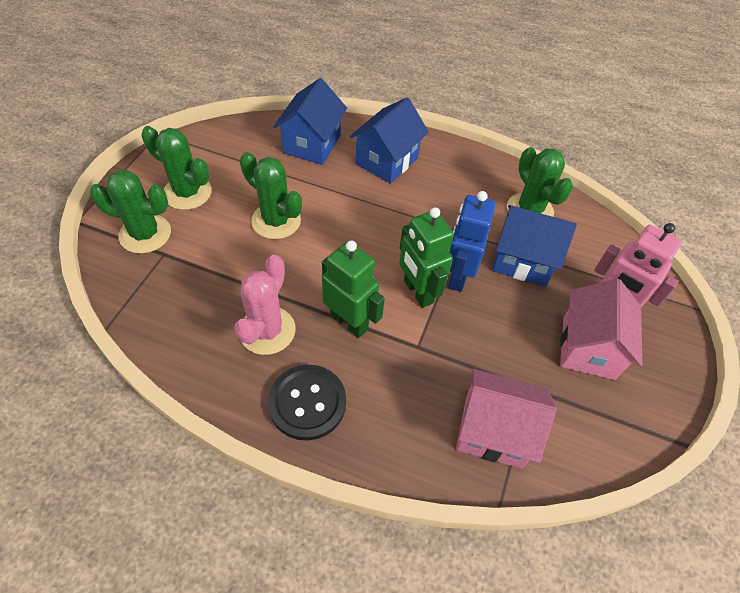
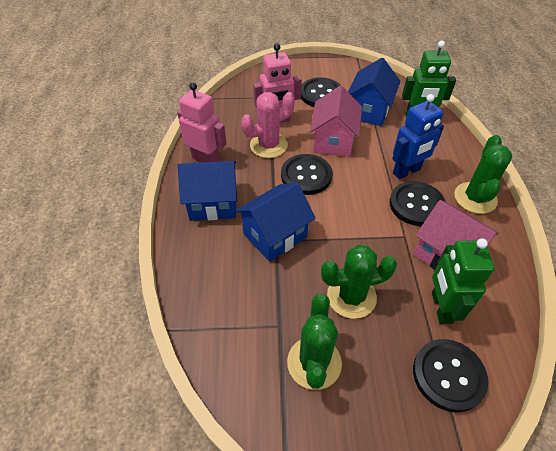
black button: [268,365,346,441] = 1 -> [281,154,332,195] [301,77,340,107] [389,181,445,226] [413,339,488,412] = 4
green cactus: [90,170,171,253] [141,126,212,210] [240,152,302,239] [507,147,573,217] = 4 -> [287,294,342,390] [321,245,397,319] [454,135,512,214] = 3
pink robot: [594,223,681,307] = 1 -> [177,82,227,162] [253,44,302,123] = 2

